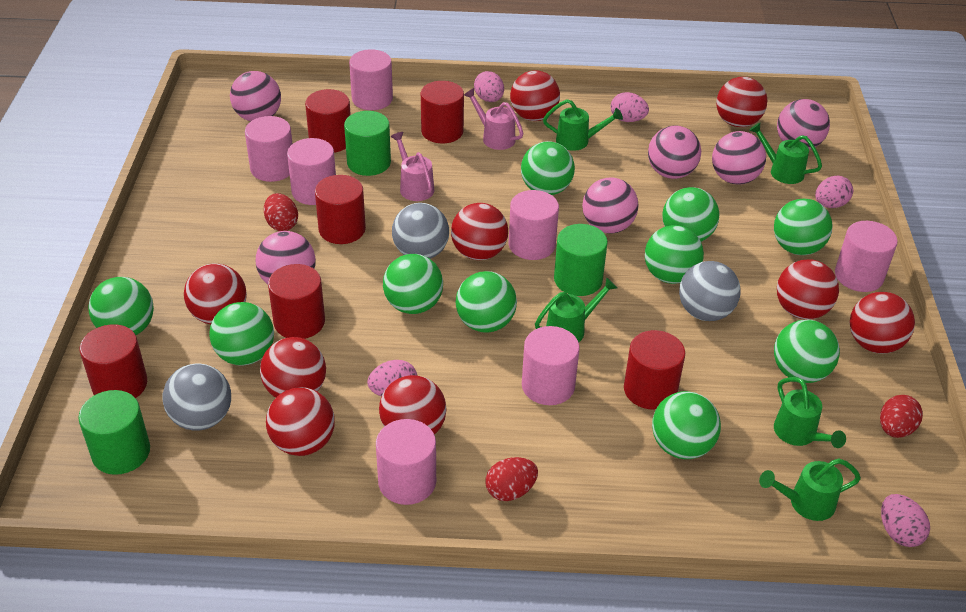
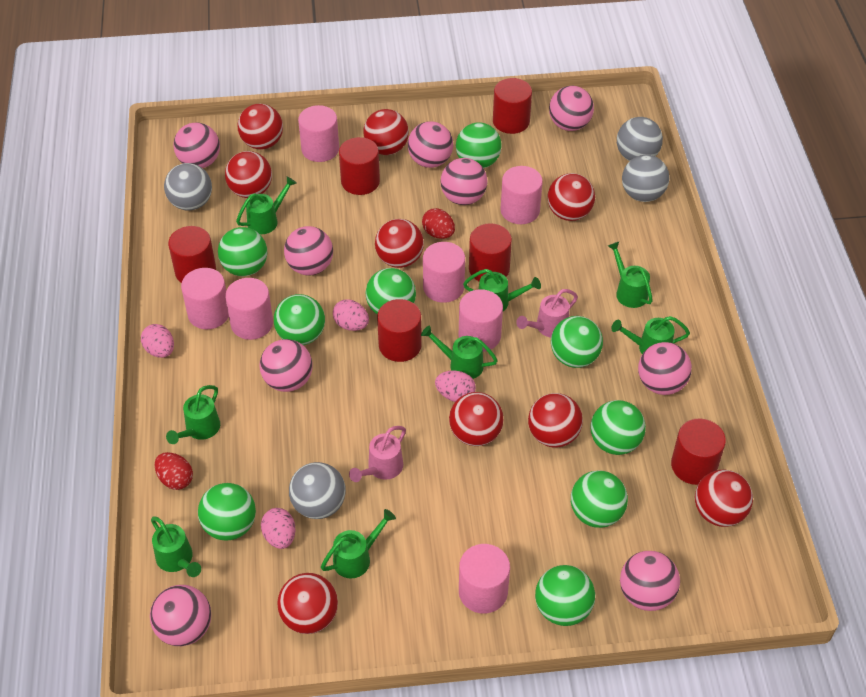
green ball: [88,277,154,335] [209,302,274,366] [383,254,443,314] [456,271,517,333] [521,141,575,195] [645,225,704,284] [652,391,721,459] [662,187,719,242] [774,199,832,255] [774,320,840,383] = 10 -> [198,483,256,541] [218,227,267,276] [274,294,325,345] [365,268,416,314] [456,122,502,168] [535,565,595,626] [551,316,603,368] [571,470,628,528] [591,400,646,455] = 9
green cylinder: [78,390,150,475] [344,111,391,176] [554,224,608,296] = 3 -> none = 0
green watering can: [535,277,617,342] [543,99,623,151] [749,123,822,184] [759,458,861,521] [774,377,846,448] = 5 -> [151,517,201,577] [166,385,220,444] [236,176,297,234] [321,509,396,579] [421,325,498,379] [463,269,541,311] [608,242,653,308] [611,316,690,354] = 8
grey ball: [163,364,231,431] [392,203,449,259] [679,261,741,321] = 3 -> [164,163,212,211] [289,462,346,519] [617,117,663,161] [622,155,669,202] = 4
pink ball: [230,71,281,121] [256,231,316,284] [582,177,638,234] [648,126,701,179] [712,131,766,185] [777,99,830,150] = 6 -> [150,585,211,646] [173,122,220,168] [260,339,312,392] [284,226,333,276] [408,121,453,168] [440,158,487,205] [549,86,594,131] [620,551,680,611] [638,342,692,395] = 9
pink egg: [367,360,417,397] [474,71,504,102] [611,92,649,122] [815,176,853,208] [881,494,930,547] = 5 -> [141,324,174,358] [261,508,296,549] [333,299,369,331] [435,371,476,402] = 4
red egg: [264,193,298,231] [486,457,538,501] [880,395,923,438] = 3 -> [155,452,193,490] [422,208,455,239] = 2

